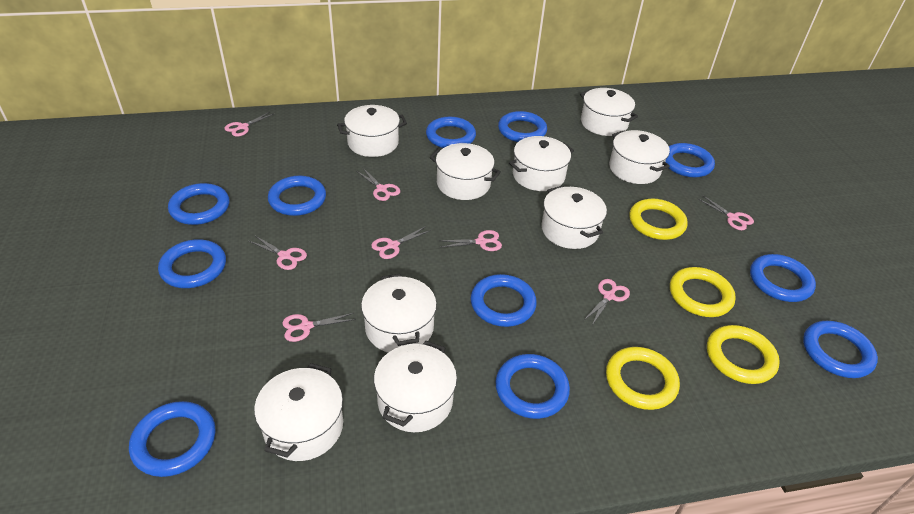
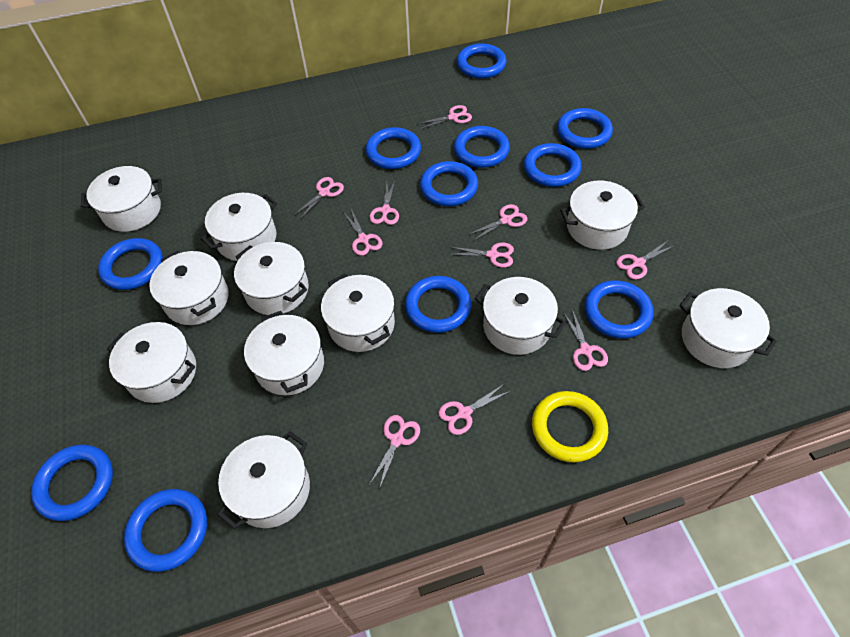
pink scissors: [224,112,274,136] [249,236,307,270] [282,313,356,342] [356,168,400,201] [371,226,431,259] [439,230,502,251] [584,279,630,325] [698,195,754,230] = 8 -> [293,177,344,219] [343,209,382,256] [369,181,399,225] [369,415,420,489] [417,105,472,129] [439,384,510,435] [448,242,514,268] [468,204,528,241] [563,309,608,371] [616,240,674,280] = 10
white pot: [254,363,343,461] [337,105,407,157] [361,274,437,352] [374,341,457,432] [430,143,501,200] [509,136,574,191] [541,186,607,249] [580,88,638,136] [609,130,670,184] = 9 -> [81,166,162,232] [107,322,196,403] [149,251,229,325] [201,193,277,261] [217,431,310,529] [234,242,309,315] [244,311,324,395] [321,274,395,352] [475,277,566,355] [560,181,645,250] [679,288,777,368] = 11
yellow ring: [606,347,680,410] [629,199,688,240] [670,267,736,317] [707,325,780,384] = 4 -> [532,391,608,463] = 1

